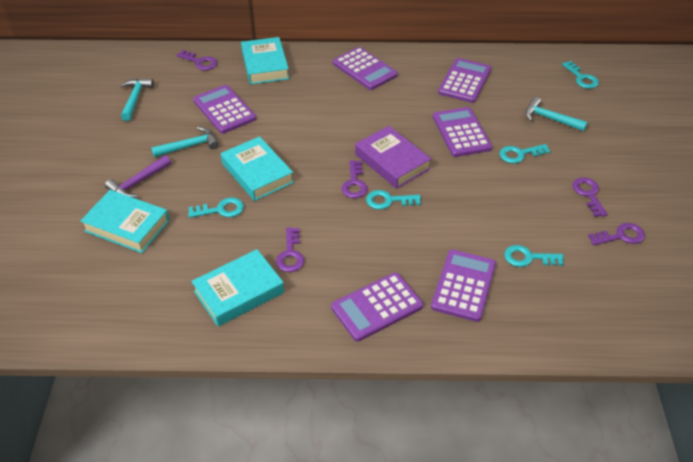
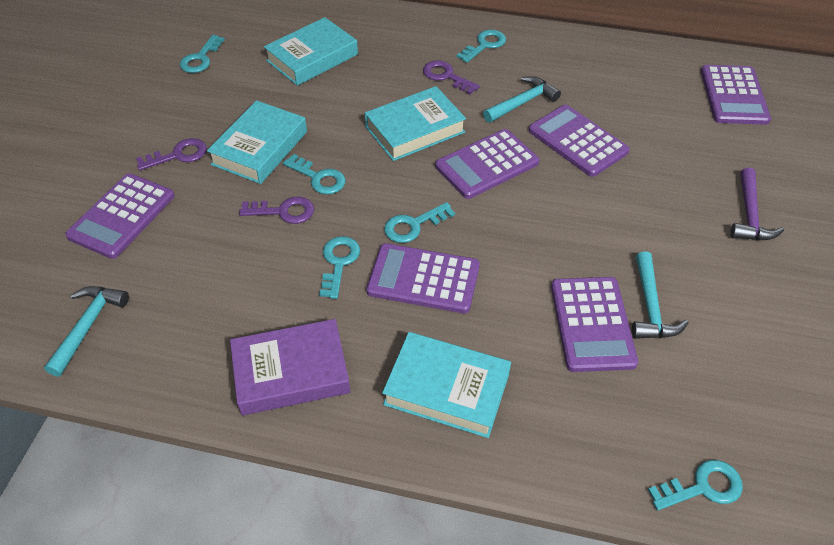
purple key: [177,50,217,70] [276,227,304,272] [342,160,368,198] [572,177,608,217] [588,223,645,245] = 5 -> [136,138,207,170] [239,197,314,224] [423,60,480,94] = 3
turquoise key: [188,197,244,218] [366,190,421,210] [499,144,550,163] [504,245,564,267] [562,61,599,89] = 5 -> [180,35,225,73] [283,154,346,194] [319,236,360,299] [384,202,455,243] [457,30,506,63] [648,460,743,511] = 6

